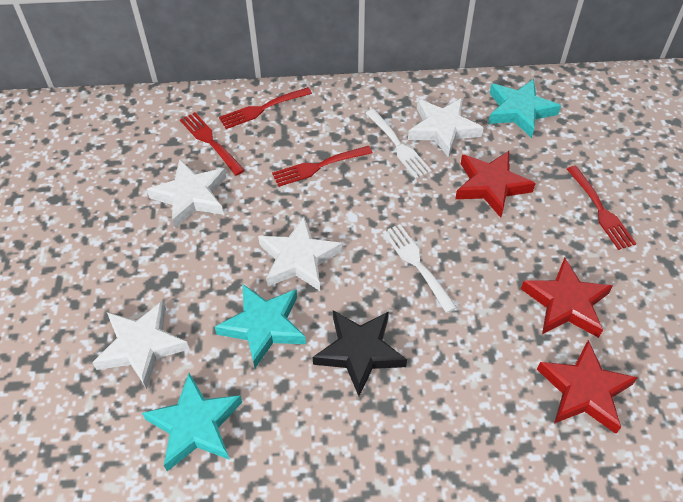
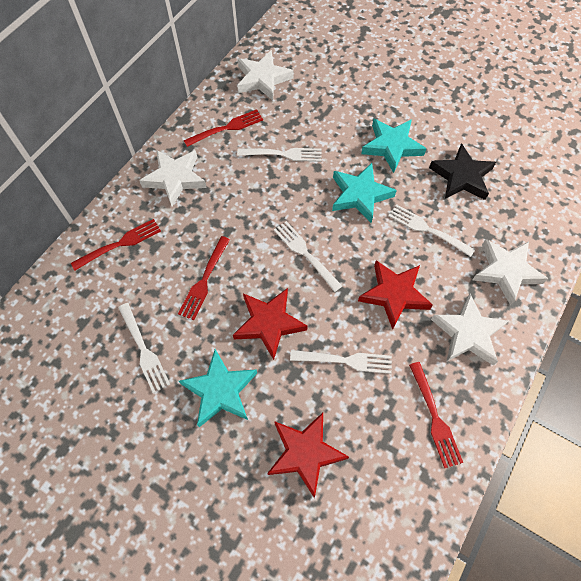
white fork: [366,109,432,179] [383,224,457,313] = 2 -> [118,303,170,393] [237,148,322,162] [274,221,342,292] [290,350,392,374] [388,204,475,257] = 5

